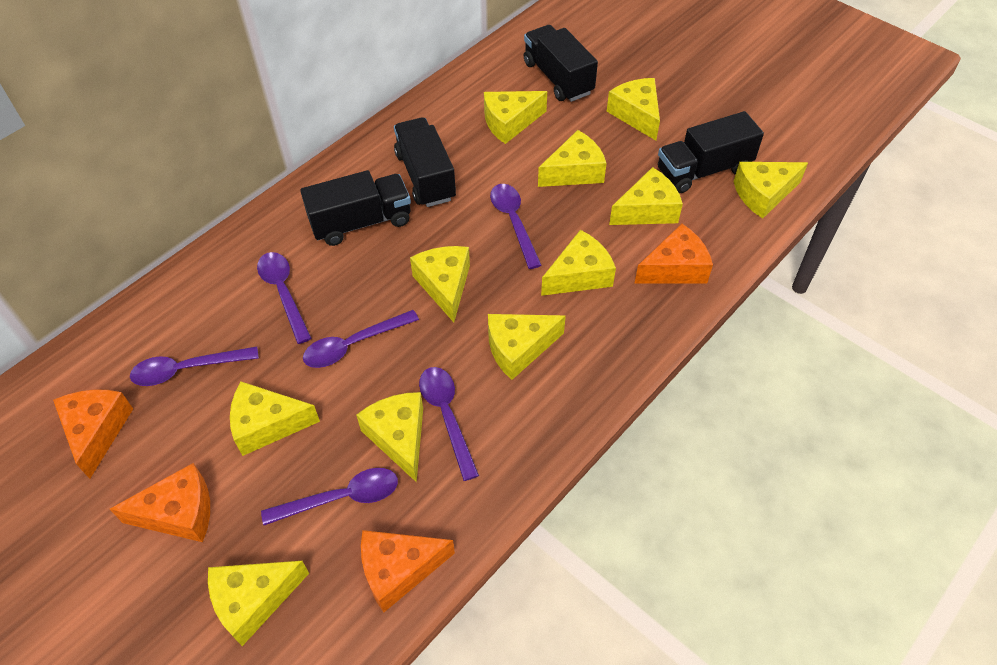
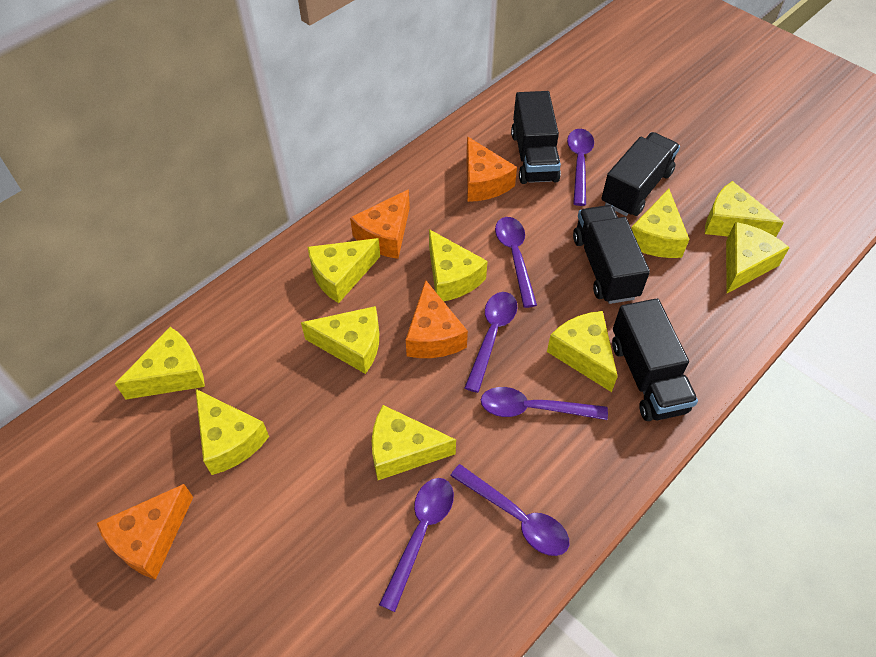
yellow cheese: [208,561,309,646] [230,382,320,456] [356,392,423,483] [410,246,470,322] [484,91,547,144] [488,314,566,380] [538,130,607,187] [541,230,616,296] [607,78,660,140] [609,167,683,225] [733,162,808,219] = 11 -> [115,327,205,399] [196,389,269,475] [301,306,379,374] [308,238,380,303] [372,405,456,480] [429,229,488,301] [547,311,618,392] [631,189,689,258] [705,181,784,237] [726,222,790,294] = 10

